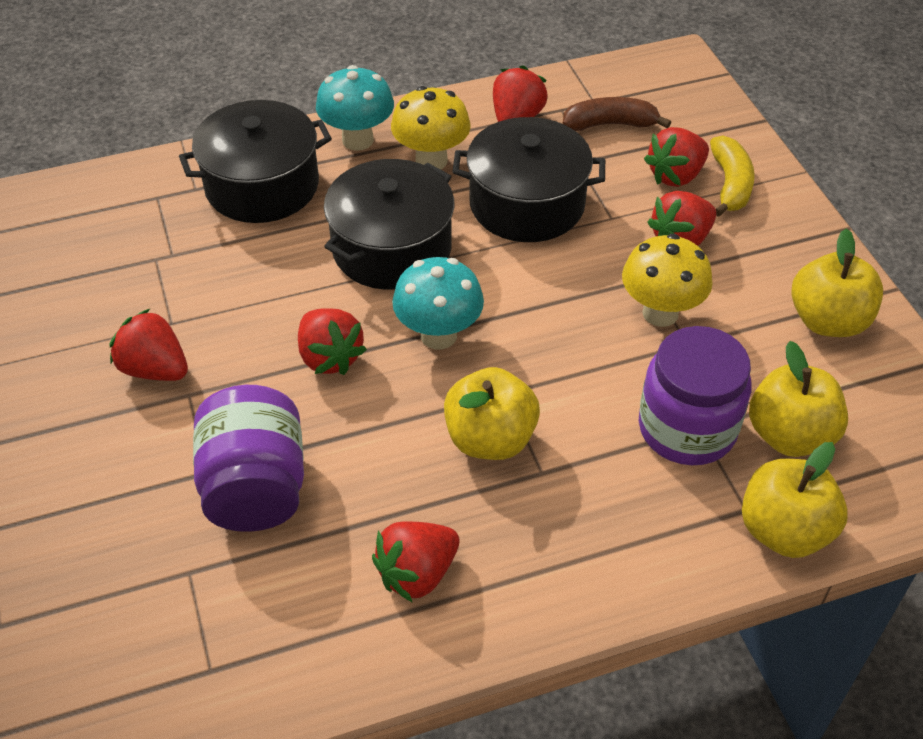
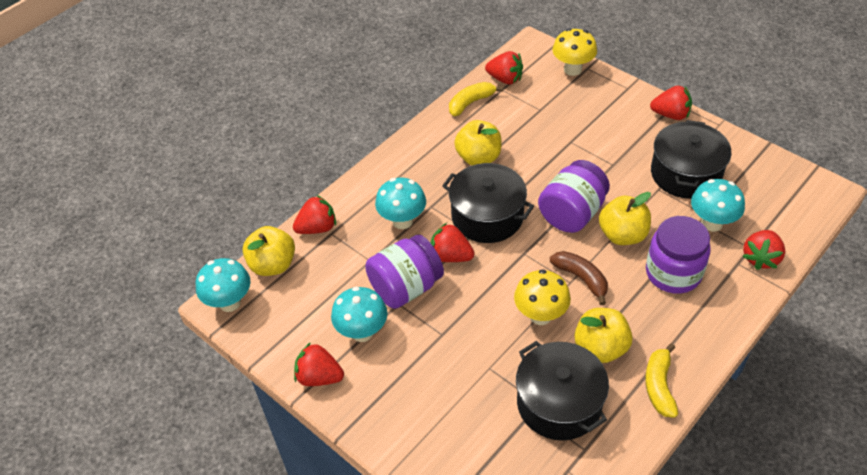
purple jar: [193,385,304,532] [639,326,751,465] = 2 -> [365,234,444,309] [538,160,610,233] [646,216,711,294] = 3
turquoise mushroom: [316,65,394,151] [392,257,484,350] = 2 -> [196,258,250,312] [331,287,387,342] [375,178,426,229] [691,179,745,232] = 4
yellow banana: [710,136,755,217] = 1 -> [449,82,503,116] [645,343,678,418] = 2

